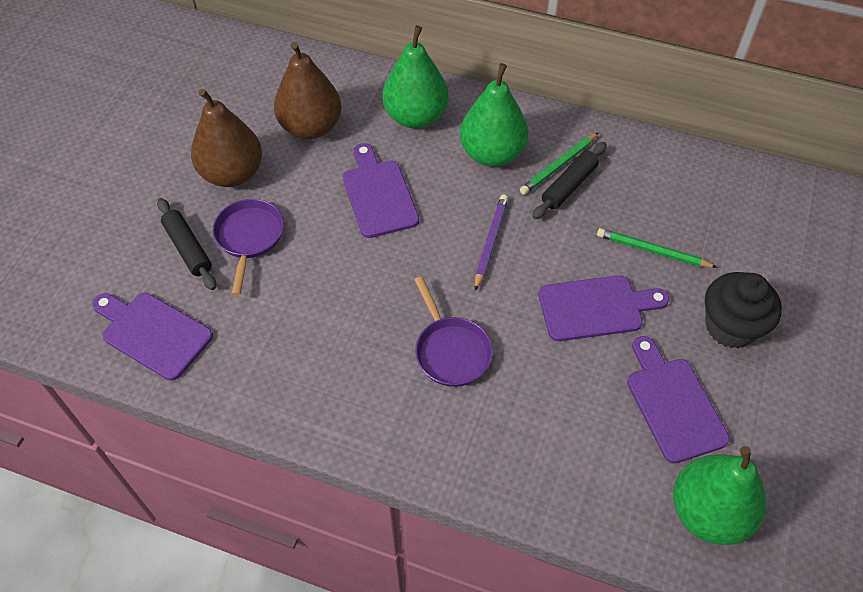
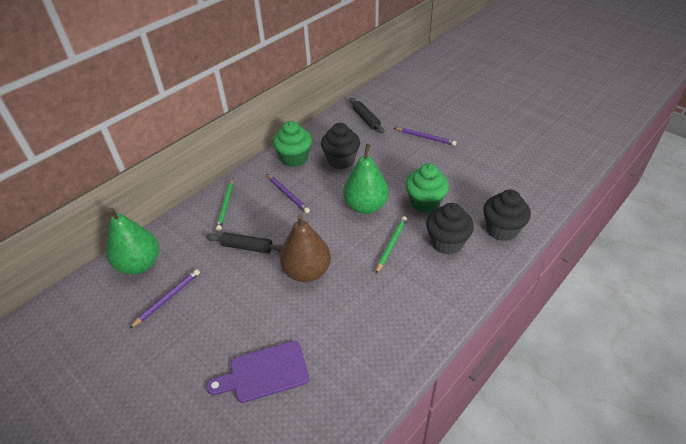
black cupcake: [705,272,782,348] = 1 -> [321,123,360,169] [426,203,474,255] [483,190,531,241] = 3
brown pear: [191,89,262,187] [274,42,342,139] = 2 -> [280,214,331,282] = 1
green cupcake: none = 0 -> [273,121,312,167] [405,163,449,213] = 2
green pear: [382,25,449,129] [460,63,528,167] [673,446,766,545] = 3 -> [106,207,159,274] [343,144,389,214] = 2
purple cutting board: [92,293,213,381] [343,143,419,238] [539,275,670,341] [627,336,730,464] = 4 -> [206,341,309,403] = 1
purple pan: [213,199,284,296] [414,276,493,387] = 2 -> none = 0
purple pencil: [475,195,508,291] = 1 -> [129,269,200,329] [267,174,310,213] [395,128,457,146] = 3

